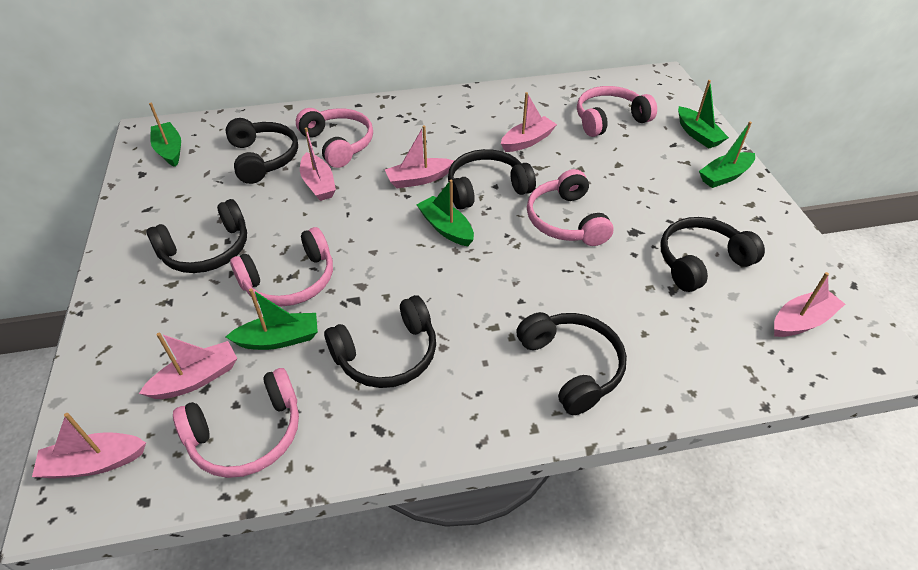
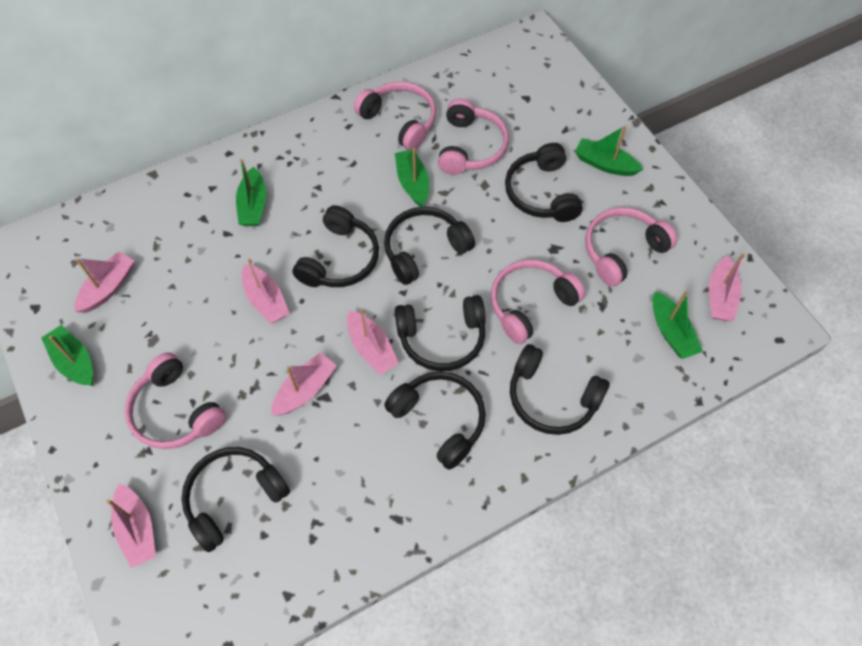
black headphones: [146,199,247,273] [225,118,298,184] [324,295,436,388] [448,149,536,209] [516,312,627,415] [660,217,765,292] = 6 -> [182,447,290,552] [292,205,379,287] [384,207,475,285] [384,371,486,470] [395,295,486,371] [505,143,583,222] [510,344,610,435] = 7

